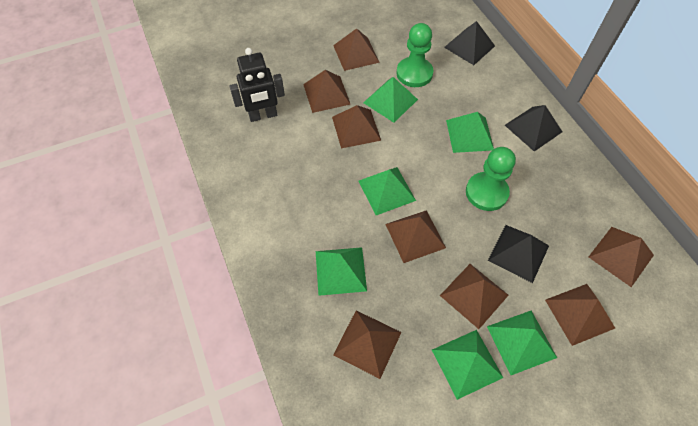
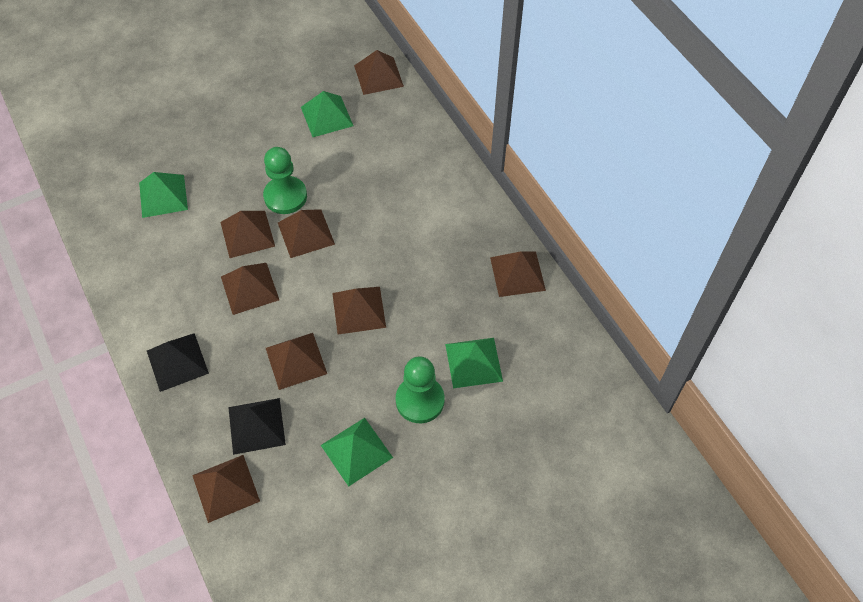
black pyramid: [444,21,495,65] [488,225,549,283] [505,105,562,151] = 3 -> [147,333,209,392] [228,398,286,455] = 2
black robot: [229,48,285,122] = 1 -> none = 0
green pyramid: [316,247,367,296] [358,167,416,215] [363,77,418,123] [432,330,503,400] [446,112,494,153] [487,311,557,375] = 6 -> [139,172,188,218] [301,91,353,137] [321,418,393,487] [445,338,503,388] = 4

